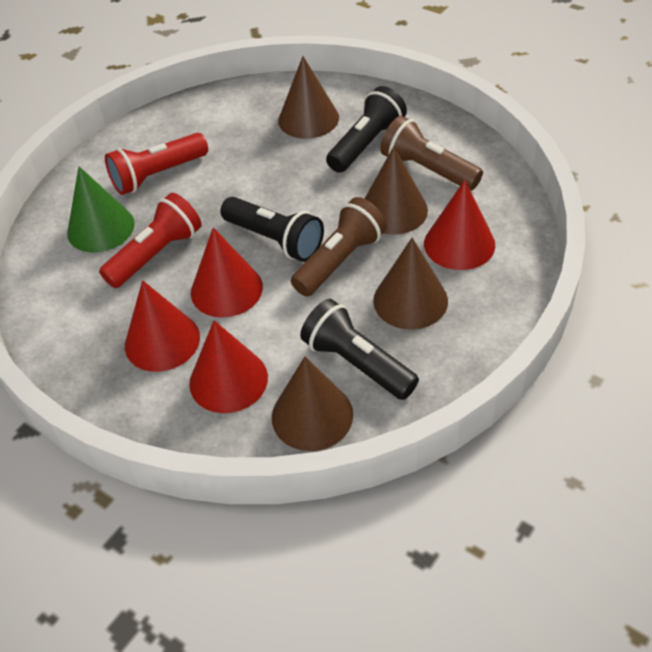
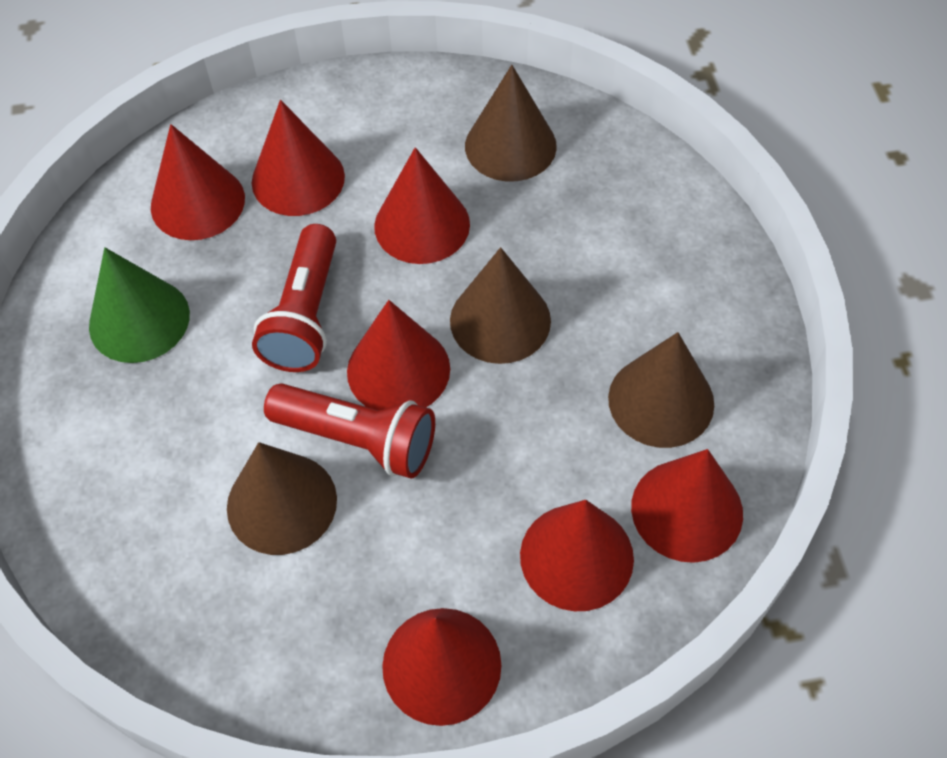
black flashlight: [220,197,324,262] [300,299,419,400] [326,86,407,173] = 3 -> none = 0
brown flashlight: [291,197,387,296] [380,116,483,190] = 2 -> none = 0
red cone: [125,280,200,372] [189,320,268,413] [191,227,263,318] [424,180,495,270] = 4 -> [151,124,245,240] [252,100,345,216] [347,300,450,410] [374,147,470,264] [382,608,502,726] [520,500,634,611] [631,449,743,563] = 7

